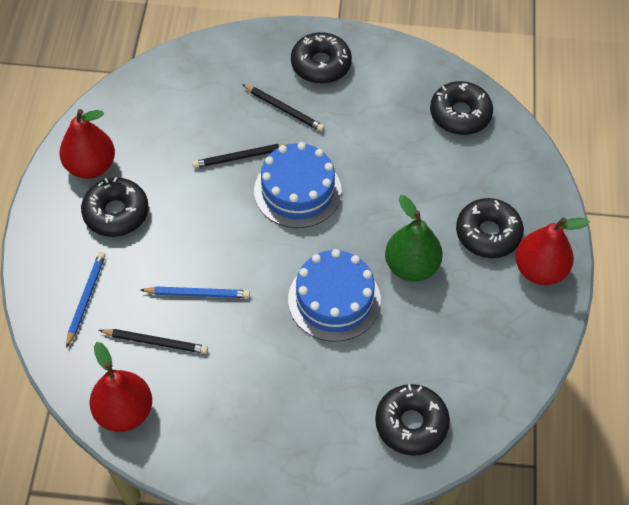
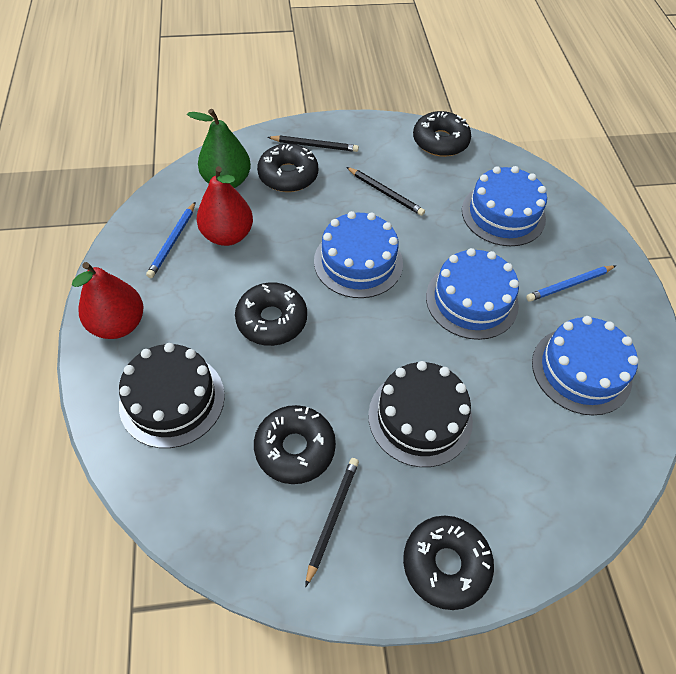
black cake: none = 0 -> [119,343,225,448] [368,361,473,467] = 2
blue cake: [254,142,342,228] [288,249,381,342] = 2 -> [314,211,403,298] [426,248,519,340] [462,166,547,246] [532,316,639,416] = 4
red pear: [59,109,115,179] [90,342,152,432] [515,217,590,285] = 3 -> [72,262,144,339] [197,166,253,246] = 2

